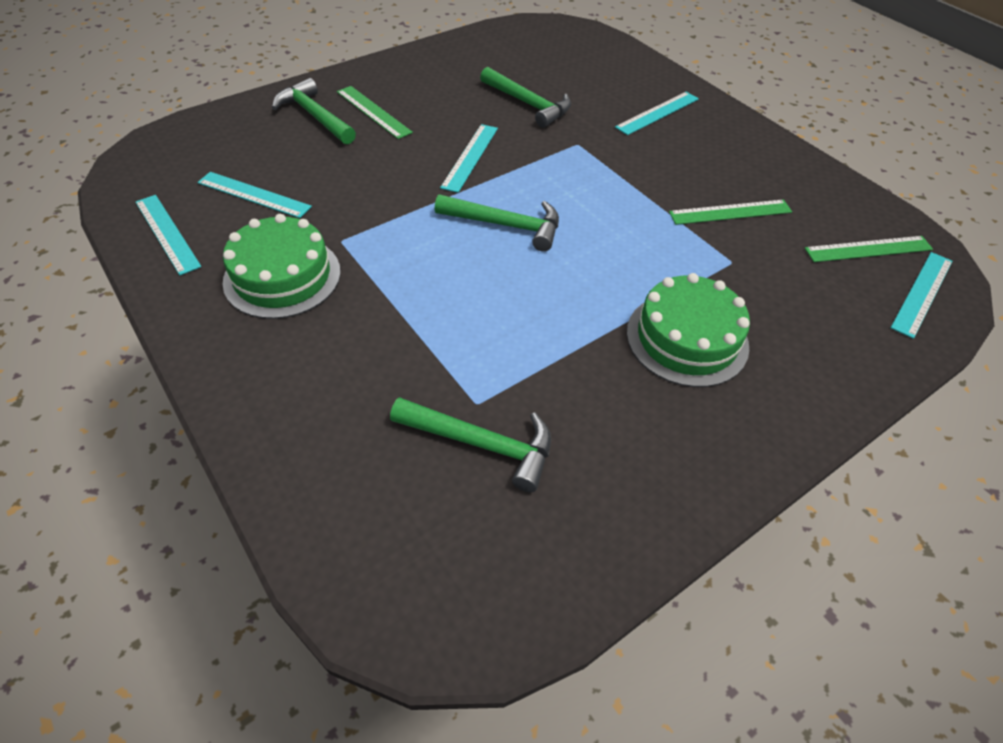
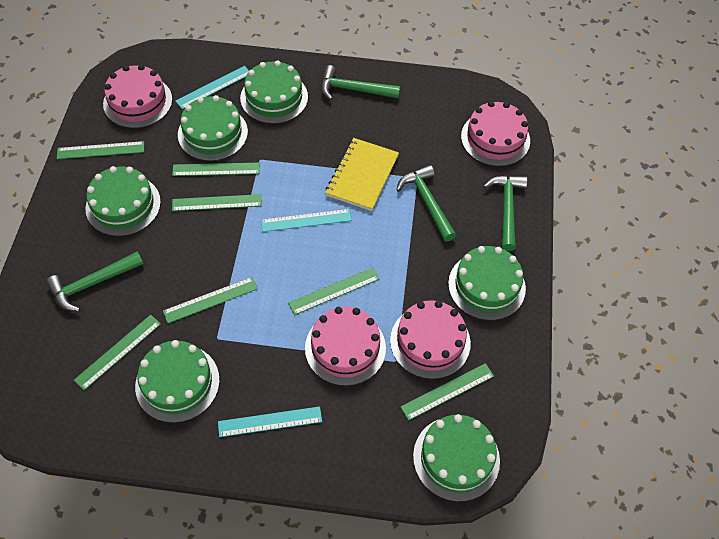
green cake: [222,214,341,319] [627,273,750,387] = 2 -> [85,166,161,236] [135,340,220,423] [178,95,248,161] [240,60,308,124] [413,414,500,502] [448,246,526,320] = 6
green ruler: [337,86,413,139] [669,199,792,225] [805,236,933,262] = 3 -> [57,141,144,159] [74,315,161,391] [163,277,258,323] [172,162,260,176] [172,194,262,211] [288,267,379,315] [401,363,494,421] = 7
pink cake: none = 0 -> [103,65,172,128] [305,307,386,386] [390,300,471,379] [461,101,530,166] = 4
turquoise ruler: [136,195,201,275] [197,172,312,218] [440,124,498,193] [615,92,699,135] [890,252,952,339] = 5 -> [175,66,249,109] [218,406,322,437] [261,209,352,232] = 3
yellow notebook: none = 0 -> [325,138,399,211] = 1

